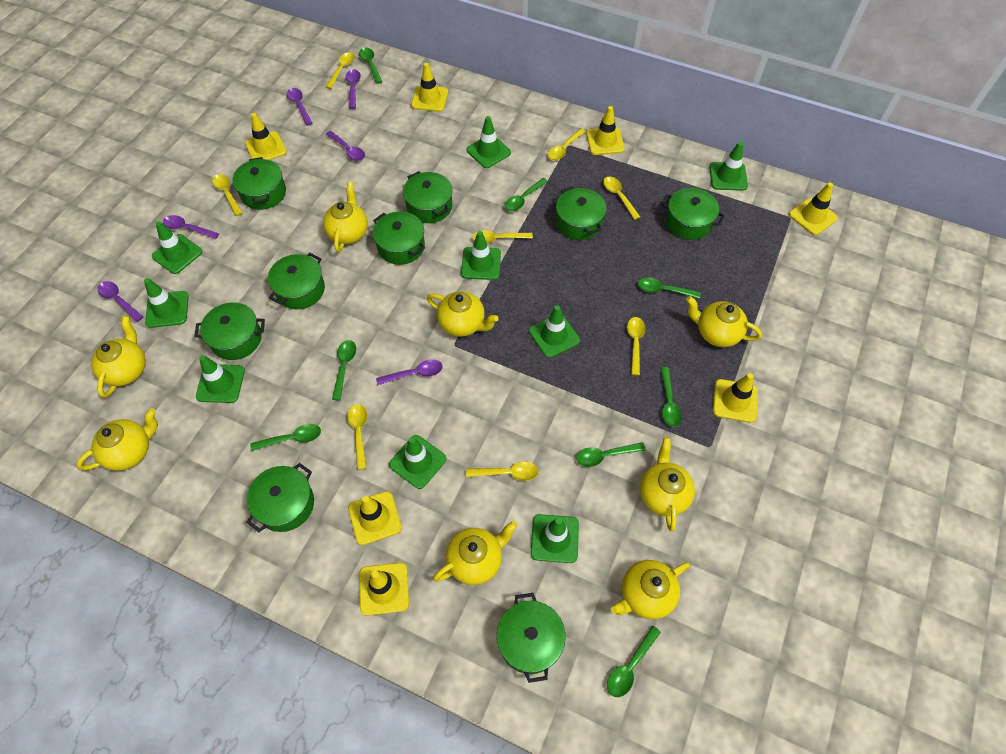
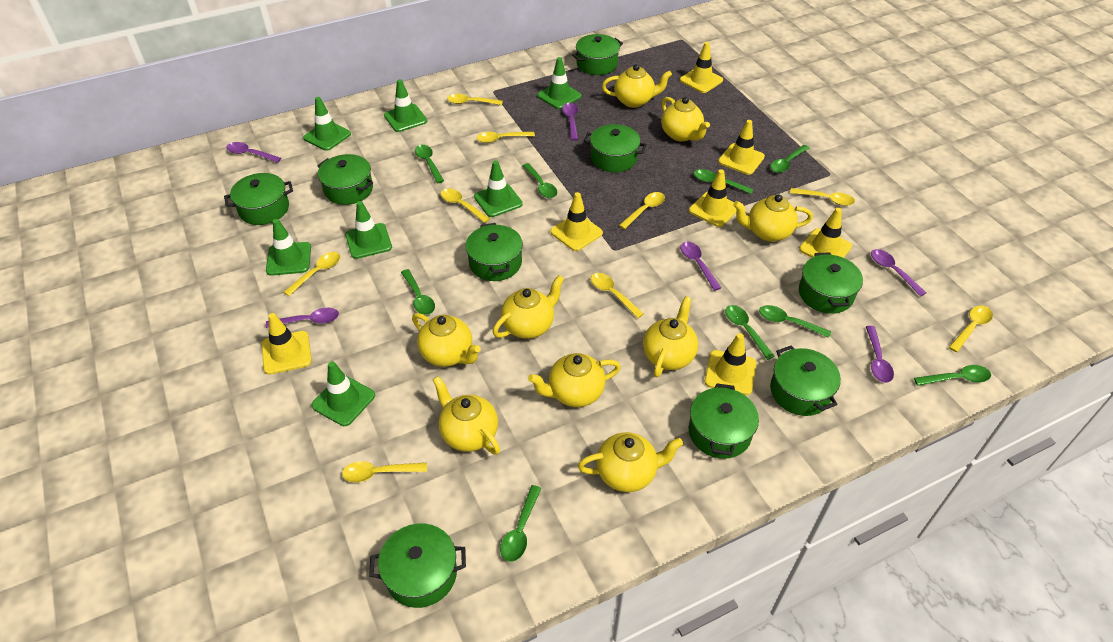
green spoon: [250,424,321,451] [332,340,356,400] [359,48,382,84] [505,178,548,211] [576,442,646,467] [607,626,661,697] [638,277,701,299] [660,367,682,427] = 8 -> [401,269,435,315] [415,145,444,183] [500,485,542,562] [523,163,557,198] [694,169,754,194] [725,305,775,360] [759,305,831,338] [770,145,809,173] [914,365,991,386] = 9
green traffic cone: [144,278,189,328] [152,221,202,274] [196,355,245,403] [389,435,446,489] [461,231,501,280] [467,116,511,168] [529,305,580,358] [531,514,579,563] [709,142,748,191] = 9 -> [266,219,311,276] [303,97,351,151] [311,361,375,426] [345,201,392,259] [384,79,427,132] [474,160,523,217] [537,57,581,109] = 7
yellow spoon: [212,174,243,216] [326,52,355,89] [347,404,367,470] [466,462,539,481] [472,230,533,244] [548,128,586,161] [603,176,640,220] [627,317,646,375] = 8 -> [284,252,340,296] [342,461,427,482] [441,188,490,223] [447,94,503,105] [476,132,535,143] [591,273,644,318] [619,192,665,229] [790,188,855,206] [949,306,993,352] = 9
yellow teapot: [77,408,158,471] [91,316,146,398] [323,182,368,252] [427,291,499,337] [433,521,517,585] [611,560,690,619] [640,437,695,531] [686,296,762,347] = 8 -> [412,313,481,367] [433,376,500,455] [493,275,564,339] [528,353,621,407] [578,432,683,492] [602,64,672,108] [643,296,698,378] [661,97,710,142] [733,194,813,242] = 9

